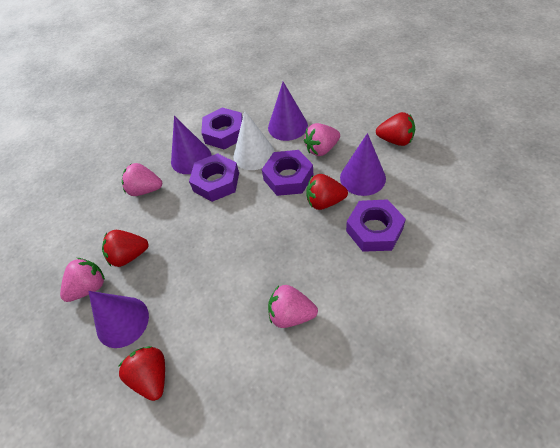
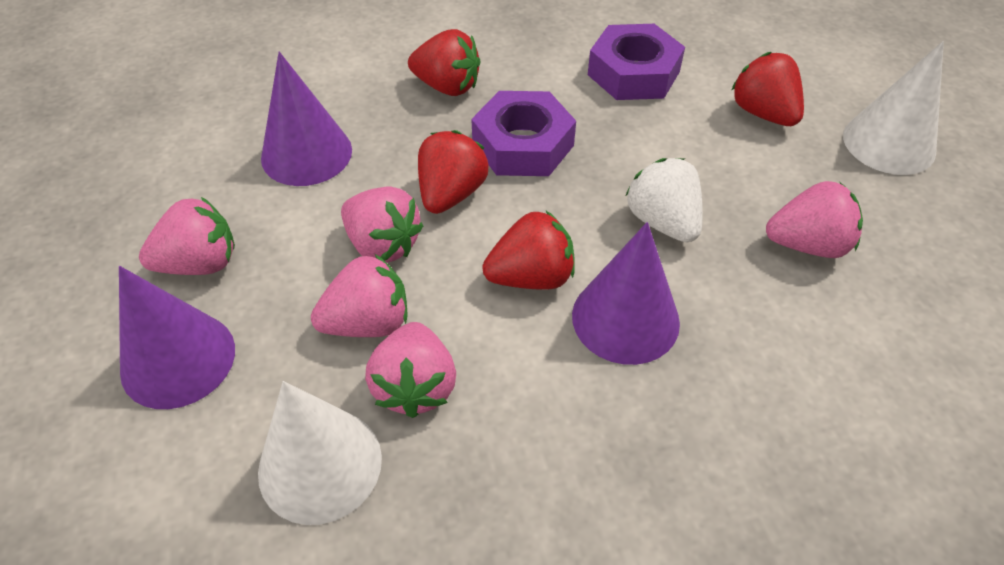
pink strawberry: [60,258,105,302] [122,163,162,196] [268,285,318,328] [304,123,340,156] = 4 -> [139,197,235,275] [311,254,407,337] [341,186,424,263] [365,322,456,418] [766,181,863,258] = 5
purple cone: [88,291,149,348] [171,116,212,174] [268,82,308,141] [340,133,386,196] = 4 -> [119,266,235,409] [261,52,352,186] [572,222,680,365] = 3
purple nut: [189,153,239,202] [201,108,243,150] [262,150,313,196] [346,199,406,252] = 4 -> [471,91,576,176] [588,24,685,100] = 2
white cone: [233,111,275,170] = 1 -> [258,381,382,525] [843,41,944,175] = 2
white strawberry: none = 0 -> [626,158,703,242] = 1

